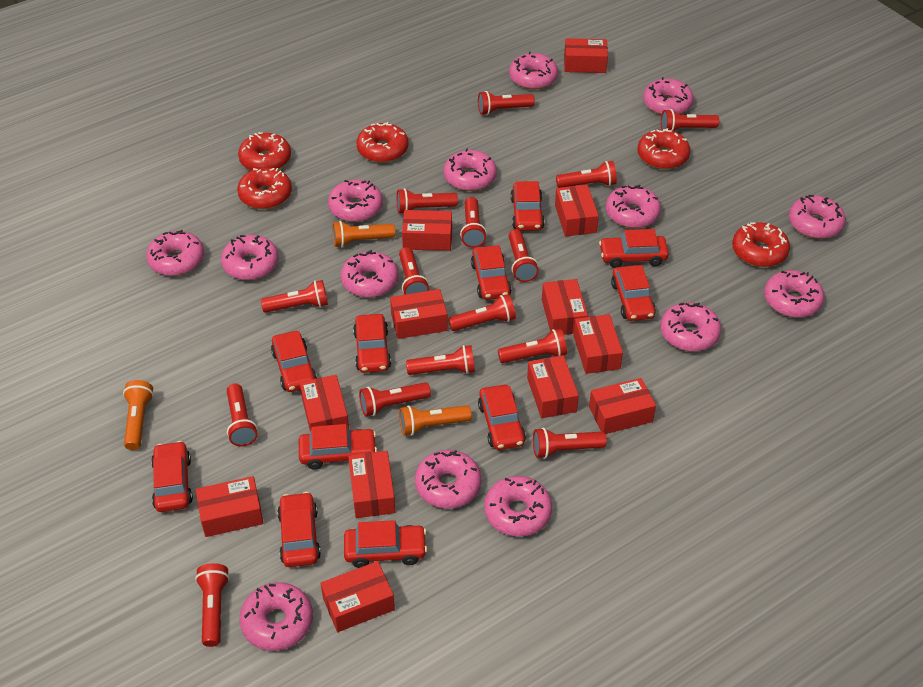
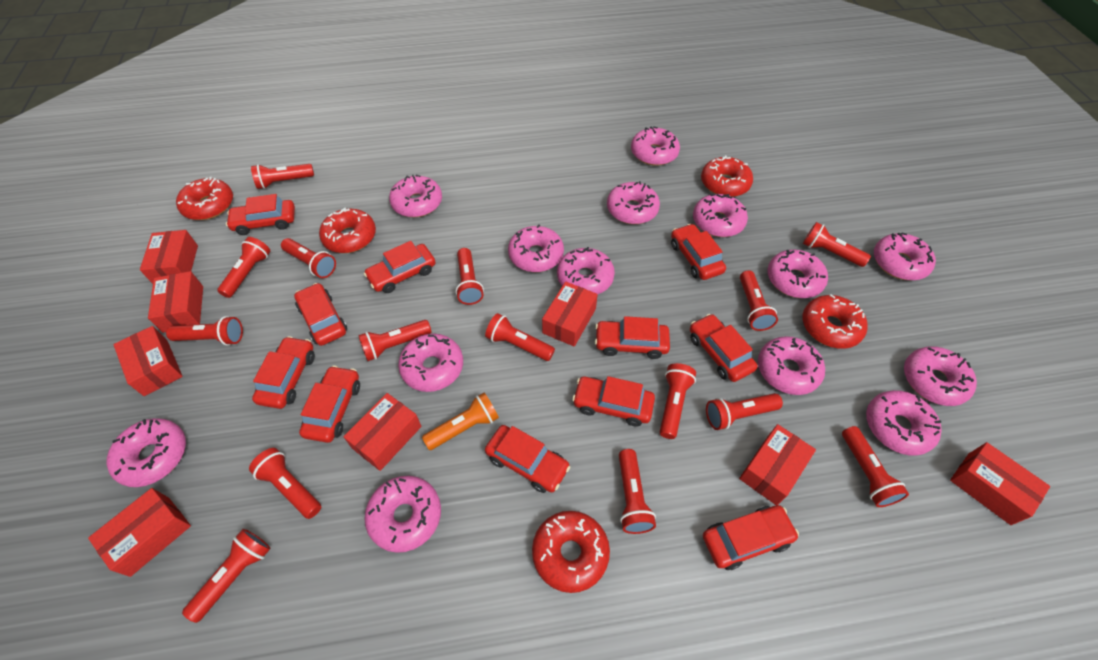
orange flashlight: [123,380,154,450] [332,221,395,247] [399,405,472,436] = 3 -> [422,392,499,450] = 1
red box: [196,476,263,537] [300,375,349,431] [320,561,395,632] [348,451,395,518] [390,289,448,339] [402,210,452,251] [527,355,579,418] [542,279,588,335] [555,185,599,236] [564,38,608,73] [573,314,623,374] [589,378,656,434] = 12 -> [88,488,191,577] [113,326,183,396] [140,230,198,284] [148,271,203,333] [343,393,421,471] [542,282,598,347] [739,424,816,505] [950,442,1050,525] = 8

